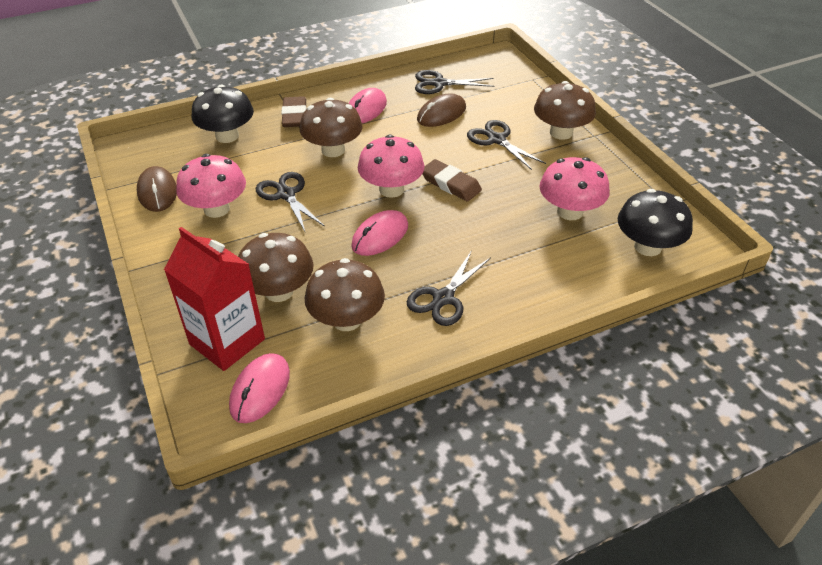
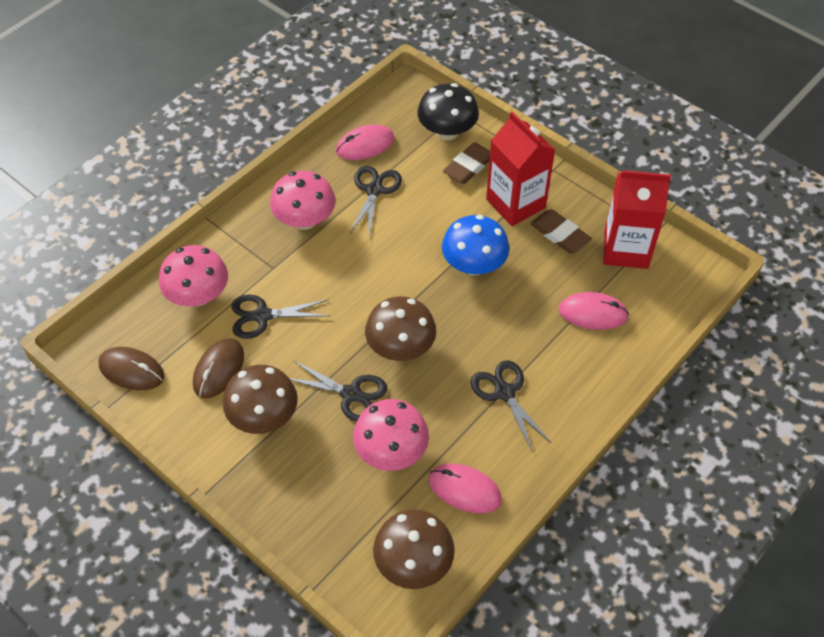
black mushroom: [192,85,254,143] [618,189,693,256] = 2 -> [417,83,479,140] = 1
blue mushroom: none = 0 -> [442,215,510,275] = 1
brown mushroom: [238,233,314,302] [300,98,363,157] [305,258,385,331] [534,81,596,140] = 4 -> [223,365,298,434] [365,296,436,361] [373,509,455,589] = 3
red carton: [164,227,265,371] = 1 -> [486,112,555,226] [603,170,671,269] = 2

